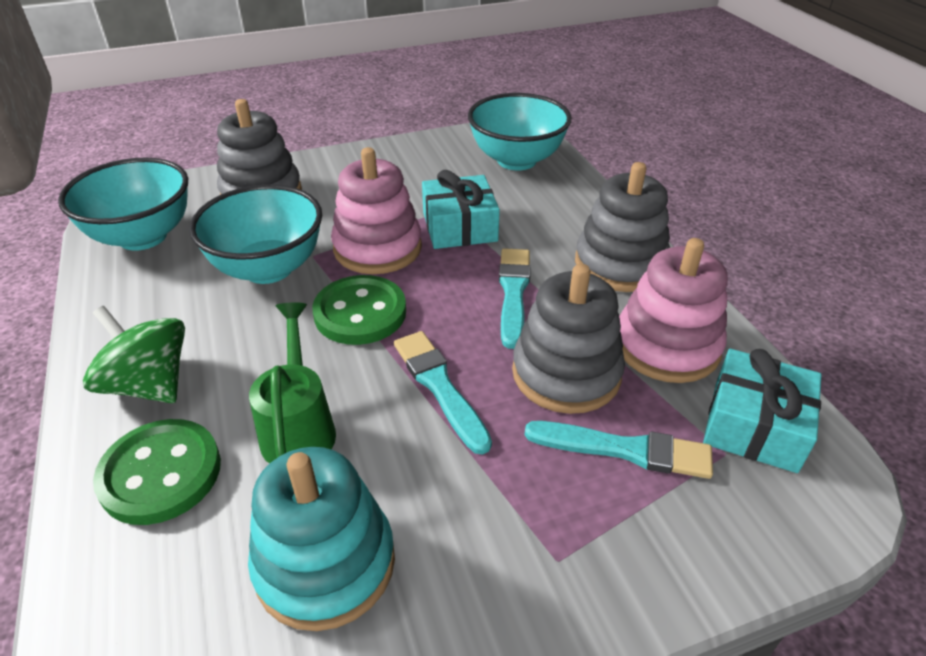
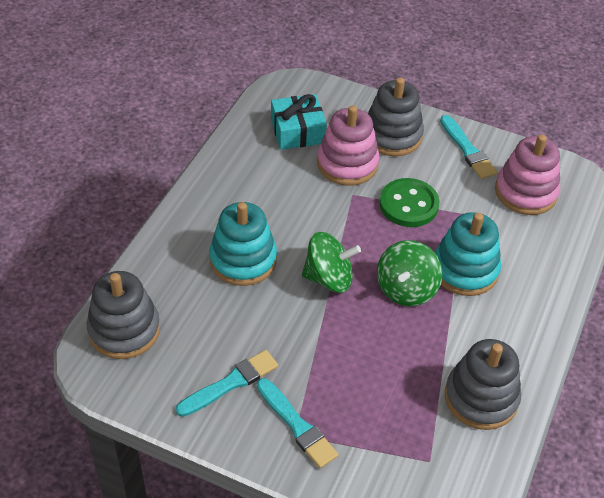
green button: [93,419,221,525] [312,275,406,345] = 2 -> [380,178,440,227] = 1
green spinning top: [83,306,185,403] = 1 -> [302,232,361,293] [377,240,442,306] = 2
green watering can: [249,302,336,464] = 1 -> none = 0
turquoise bowl: [58,158,188,251] [189,184,322,284] [468,93,572,170] = 3 -> none = 0
turquoise gift: [422,170,500,249] [703,349,822,473] = 2 -> [271,94,327,150] = 1
turquoise stacking toy: [248,447,395,631] = 1 -> [209,202,277,286] [434,212,501,296] = 2

